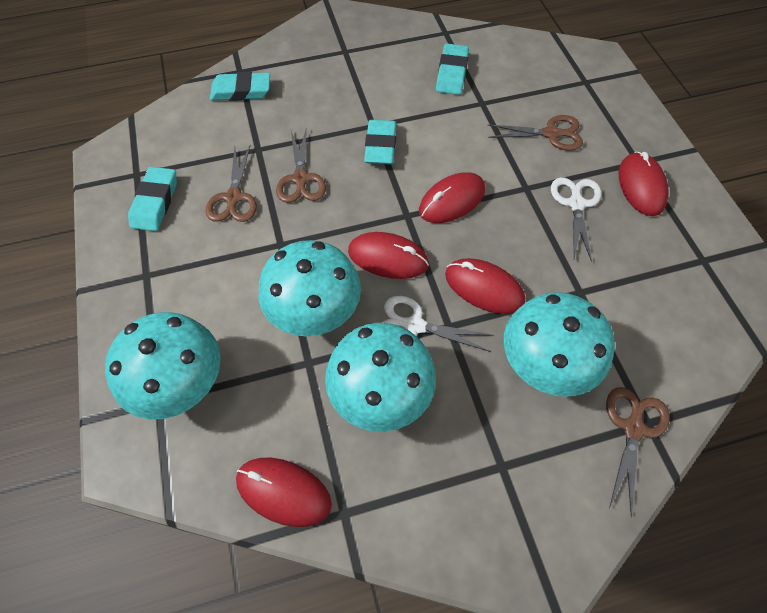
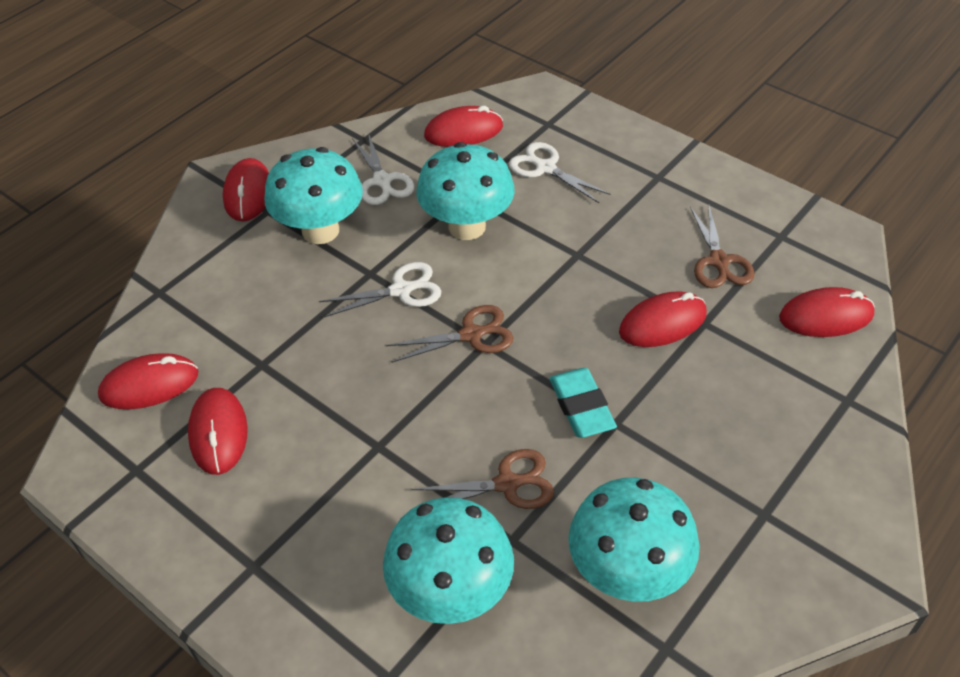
brown scissors: [205,146,257,222] [276,130,326,203] [488,115,583,151] [606,387,670,517] = 4 -> [386,305,514,362] [411,449,554,509] [690,206,755,288] = 3
red mouse: [236,458,332,527] [348,232,429,279] [419,172,485,223] [445,258,525,314] [619,152,668,216] = 5 -> [98,353,198,409] [188,388,248,475] [223,158,269,221] [424,106,503,147] [619,292,707,347] [779,287,875,337] = 6
turquoise eraser: [128,167,177,231] [210,72,270,101] [364,120,397,165] [436,43,469,95] = 4 -> [549,368,617,438] = 1
white scissors: [382,296,494,352] [551,177,601,262] = 2 -> [319,262,441,317] [352,132,415,205] [509,142,611,203] = 3

